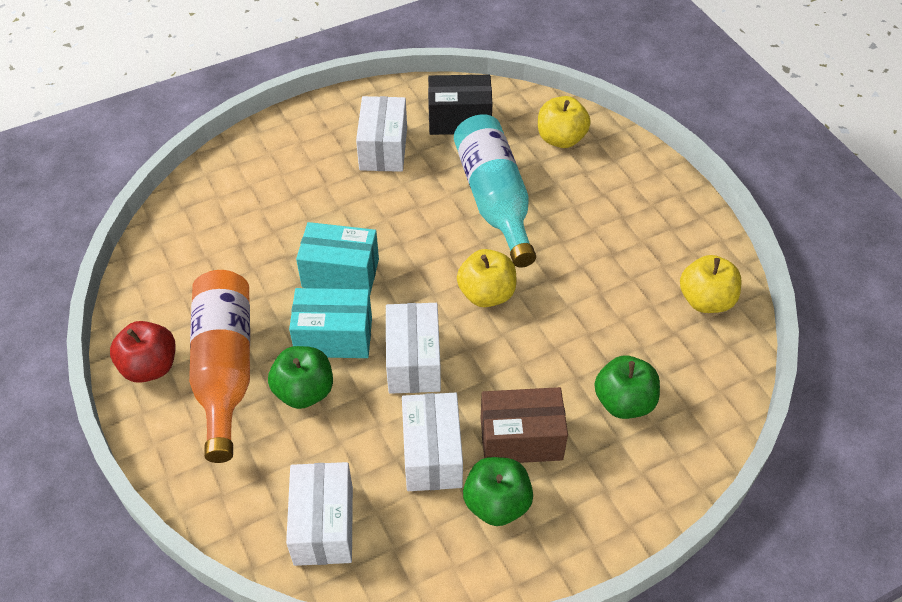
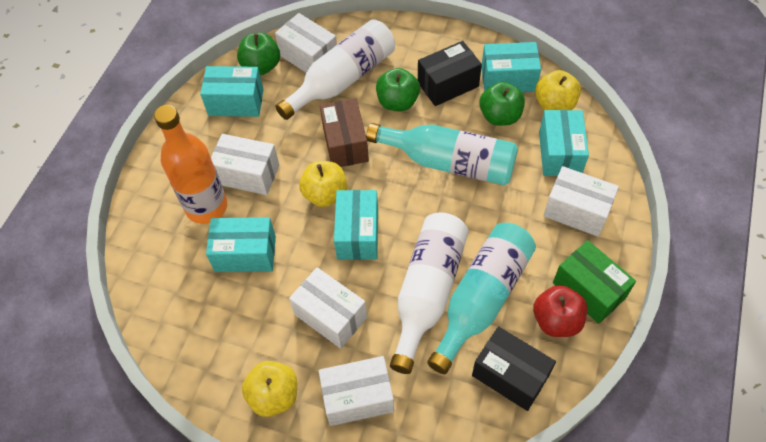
black box: [428,75,493,135] = 1 -> [418,41,482,106] [472,326,556,411] = 2
green box: none = 0 -> [553,240,636,324] = 1
turquoise bottle: [454,115,536,268] = 1 -> [366,123,518,185] [427,223,536,374] = 2
turquoise box: [289,288,372,358] [296,222,379,294] = 2 -> [200,66,264,117] [206,217,276,272] [334,190,378,260] [481,42,541,92] [539,110,589,176] = 5
white bottle: none = 0 -> [276,19,395,120] [390,212,468,374] = 2
white box: [286,462,353,566] [356,96,407,172] [386,303,441,394] [402,392,463,491] = 4 -> [211,134,279,195] [275,13,337,73] [289,267,367,349] [319,356,394,426] [543,166,619,237] = 5

